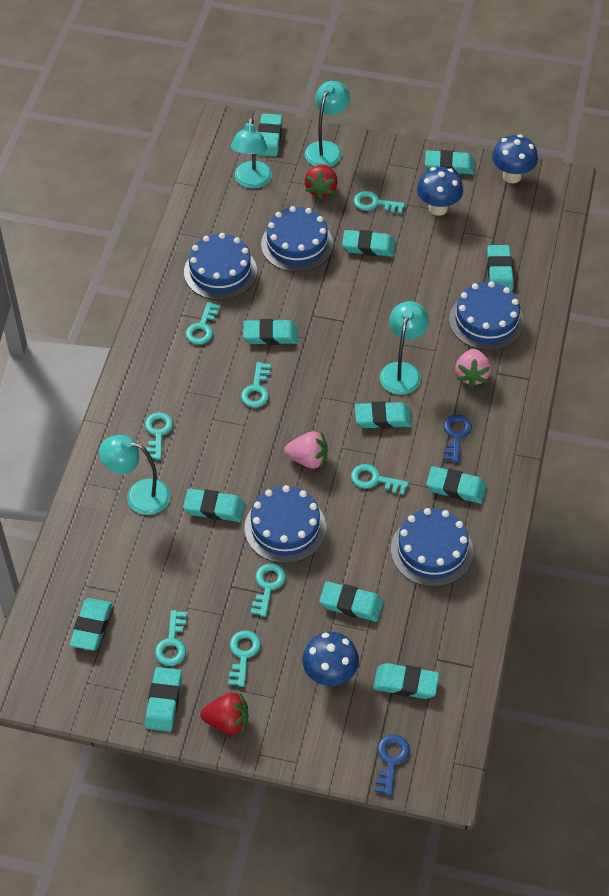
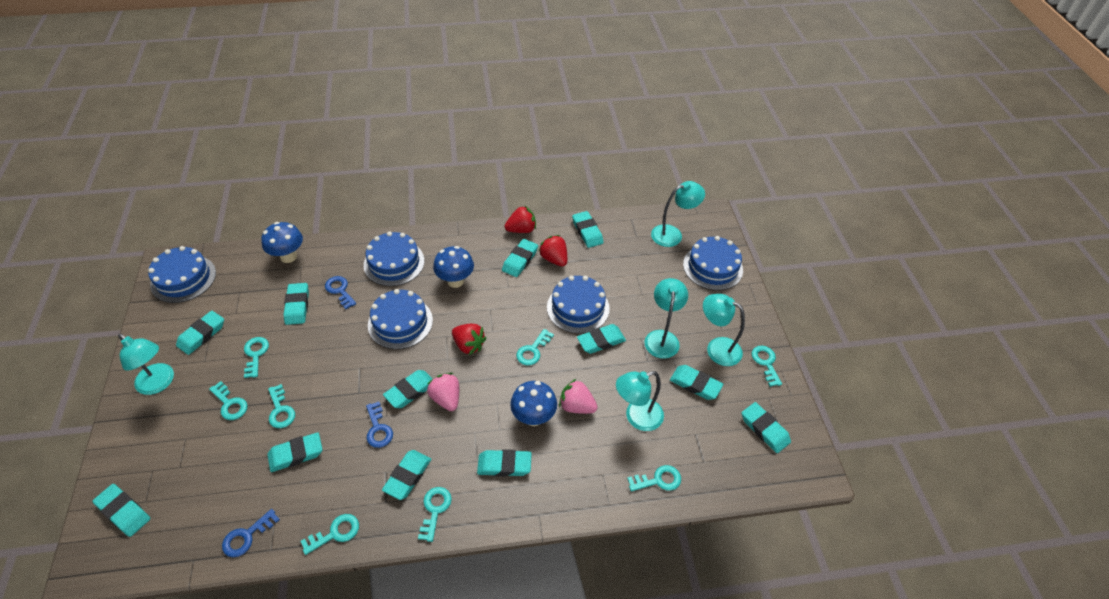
blue key: [375,735,410,796] [444,415,472,462] = 2 -> [222,509,280,557] [325,276,356,309] [366,402,393,448] = 3
red strawberry: [200,692,248,735] [305,164,338,199] = 2 -> [452,324,487,355] [505,206,536,233] [538,235,567,267] = 3
turquoise lamp: [99,435,171,515] [231,117,272,188] [305,81,350,167] [380,301,429,395] = 4 -> [118,334,174,395] [616,371,664,431] [644,278,688,359] [651,181,705,247] [703,294,745,366] = 5

